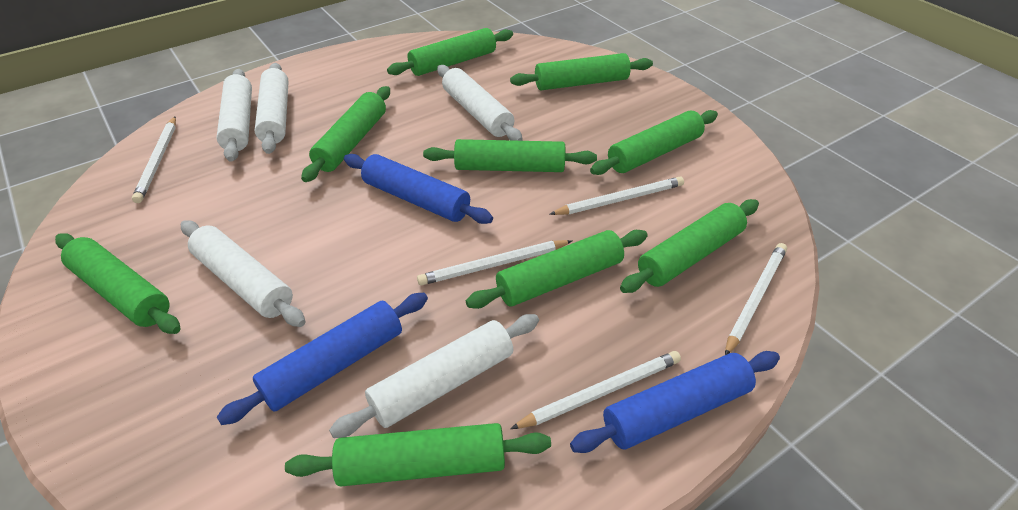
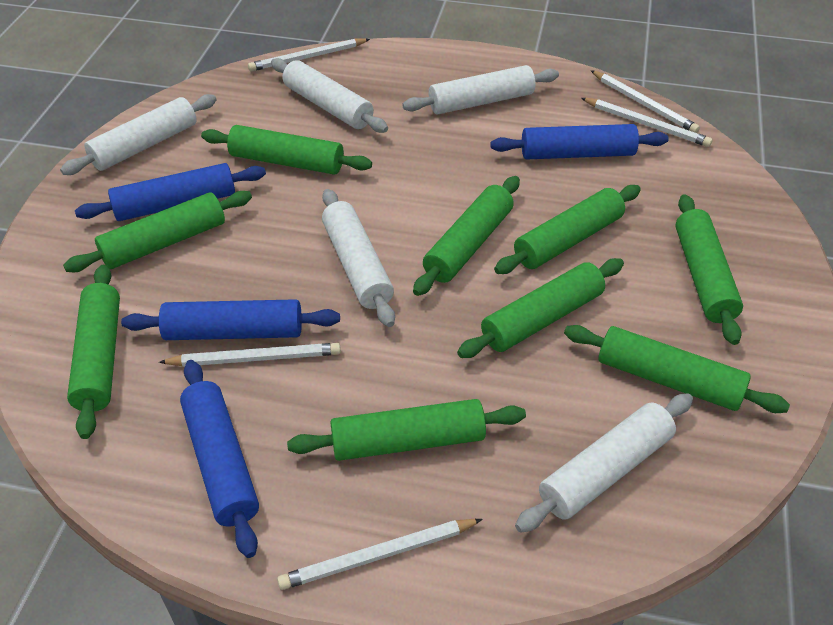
blue rolling pin: [217,293,428,425] [344,154,493,224] [570,351,780,453] = 3 -> [75,163,266,221] [121,299,340,340] [180,360,259,558] [490,124,669,159] = 4

